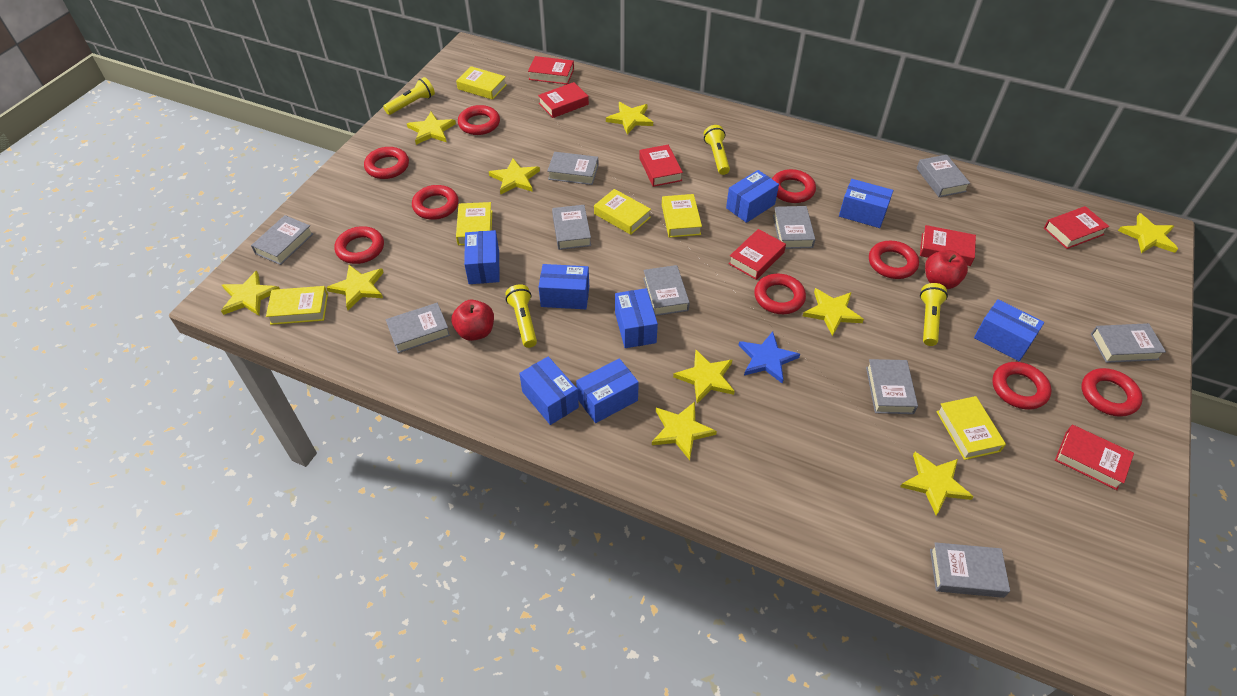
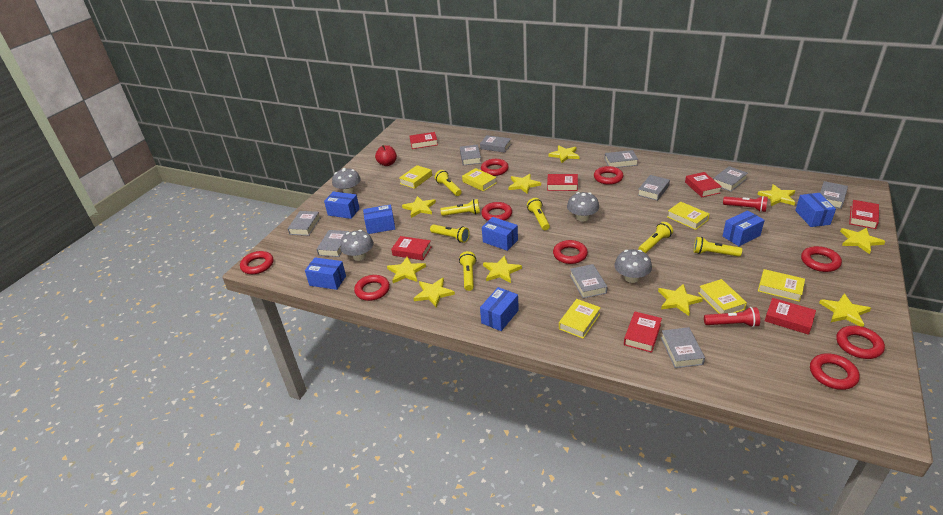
blue box: [464,230,500,284] [519,356,579,425] [539,264,589,309] [576,358,639,423] [615,288,658,348] [726,170,779,223] [839,179,893,228] [974,299,1044,361] = 8 -> [305,257,346,290] [324,191,360,219] [363,204,395,234] [480,287,519,331] [482,217,518,251] [723,210,765,246] [795,193,836,227] = 7
blue star: [739,331,800,384] = 1 -> none = 0
grey mushroom: none = 0 -> [332,168,361,194] [340,230,374,261] [567,192,599,222] [614,249,652,283] = 4
red apple: [451,300,494,341] [925,250,968,289] = 2 -> [375,145,397,166] = 1
red flashlight: none = 0 -> [704,307,760,327] [723,196,768,212] = 2
yellow flashlight: [383,77,435,115] [505,284,537,348] [704,125,730,175] [920,283,948,346] = 4 -> [430,224,470,243] [435,170,462,196] [441,199,480,216] [459,251,476,291] [527,198,550,230] [638,222,673,253] [694,237,742,257] = 7

